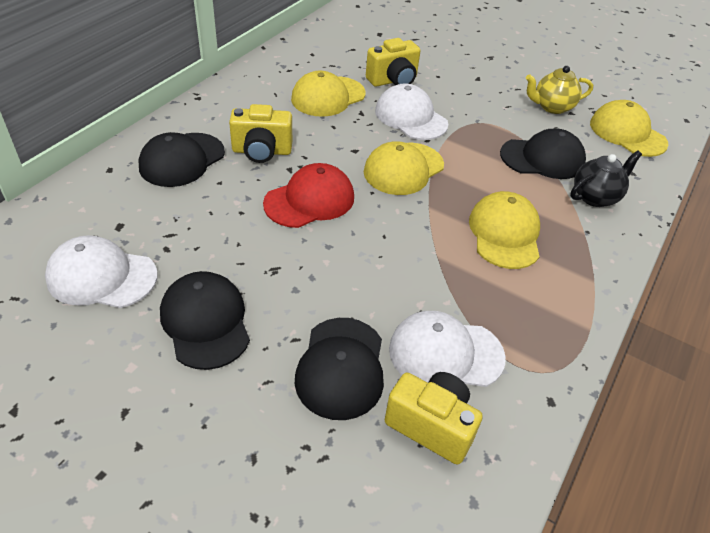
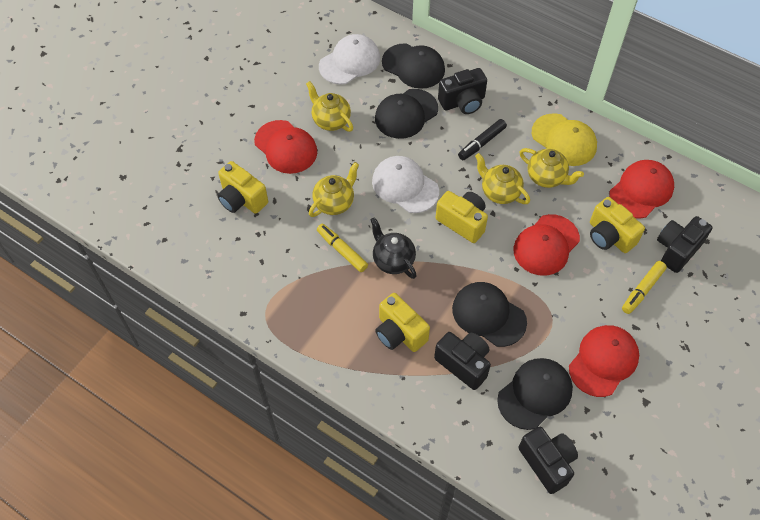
black camera: none = 0 -> [434,332,491,390] [438,68,487,114] [519,427,578,494] [657,216,713,273] = 4
black marker: none = 0 -> [458,119,507,160] = 1
red cap: [263,163,354,228] = 1 -> [254,120,317,174] [514,214,580,276] [569,325,639,397] [609,160,674,219] = 4
white cap: [45,235,157,308] [375,83,448,140] [389,311,506,387] = 3 -> [319,34,380,85] [372,156,439,213] = 2
yellow camera: [229,104,292,163] [366,38,420,87] [385,372,483,465] = 3 -> [217,161,268,214] [375,293,430,352] [436,191,488,243] [590,197,645,253] = 4
yellow cap: [291,71,365,117] [364,141,444,195] [469,191,540,269] [590,100,669,157] = 4 -> [532,113,597,166] = 1
yellow marker: none = 0 -> [317,224,368,272] [622,261,667,314] = 2
yellow teapot: [526,66,593,114] = 1 -> [306,81,353,132] [309,162,359,217] [475,153,530,204] [520,148,584,188] = 4

